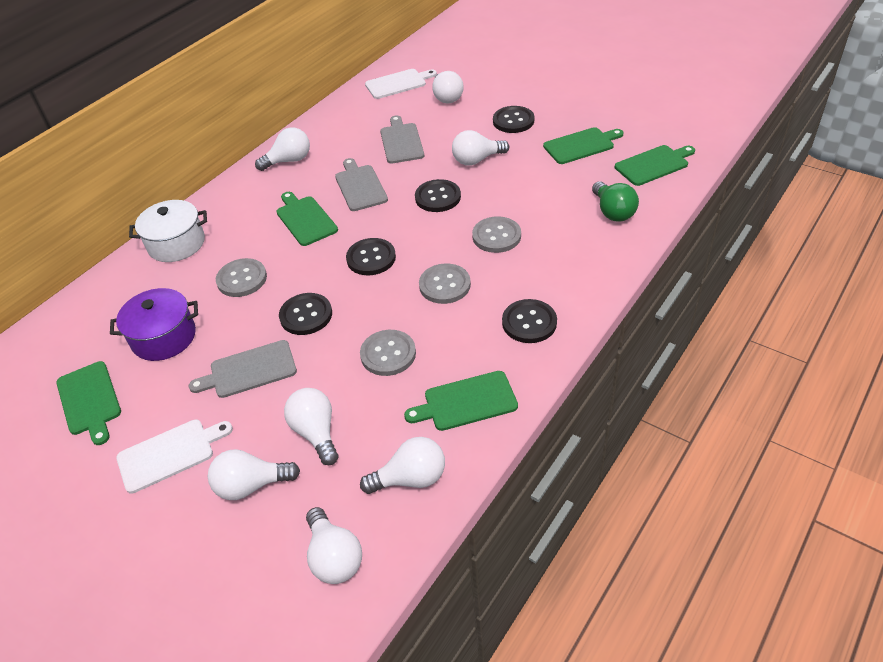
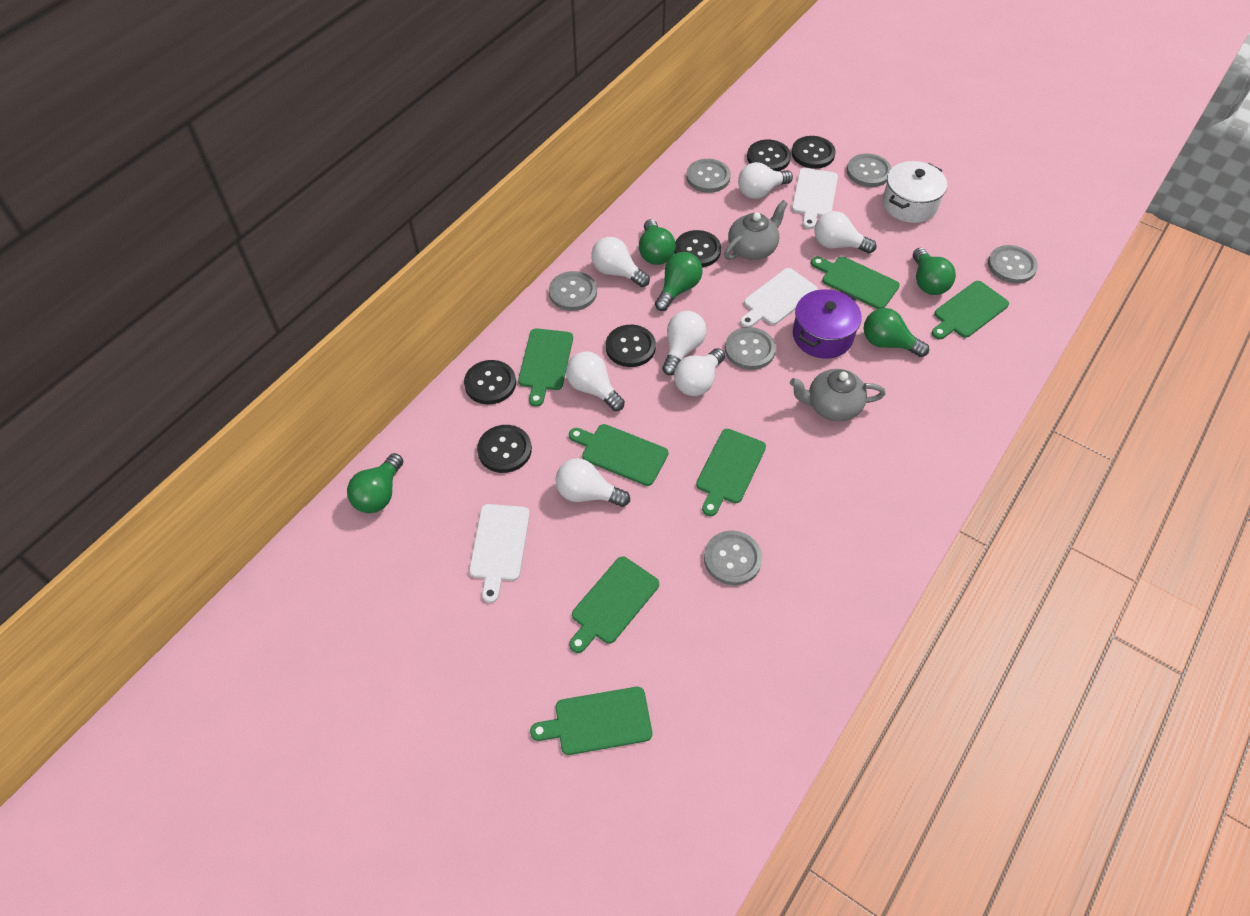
black button: [279,293,332,335] [346,238,396,275] [415,179,461,212] [493,106,534,133] [502,299,557,343] = 5 -> [464,360,516,404] [477,425,532,473] [606,325,656,367] [674,230,721,267] [747,140,791,171] [792,136,836,169] = 6
green cutting board: [56,361,121,445] [276,192,338,246] [404,371,518,431] [543,127,624,164] [615,145,695,186] = 5 -> [518,328,573,407] [530,687,652,755] [569,424,668,486] [569,557,659,653] [696,429,766,516] [811,257,900,309] [932,281,1009,339] = 7
green light bulb: [592,181,639,222] = 1 -> [347,453,403,513] [639,219,676,265] [655,252,703,311] [864,308,929,357] [913,248,956,295] = 5
grey button: [216,258,267,297] [360,330,416,376] [419,263,471,304] [472,216,521,253] = 4 -> [549,271,597,311] [686,159,731,193] [704,531,762,585] [725,327,776,370] [847,153,892,187] [988,245,1038,283] = 6
grey cutting board: [189,340,297,398] [335,158,388,211] [380,116,424,164] = 3 -> none = 0
grey teapot: none = 0 -> [724,200,788,260] [790,369,886,422] = 2
white cutting board: [116,420,233,494] [365,69,437,99] = 2 -> [469,504,530,603] [740,268,818,327] [792,168,838,229] = 3

